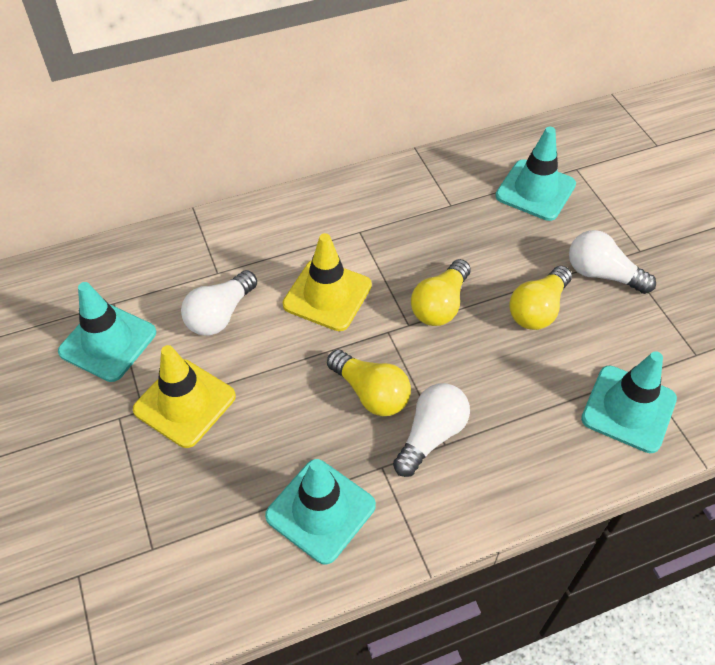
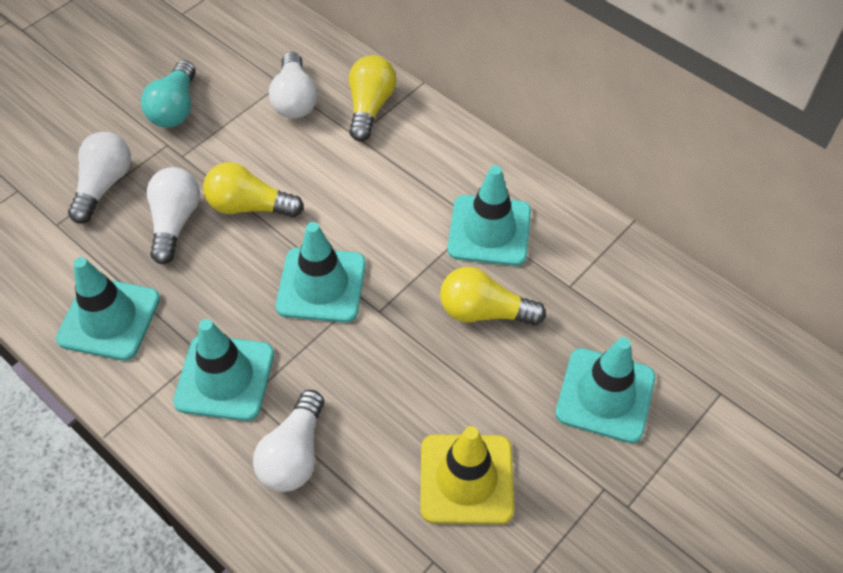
turquoise light bulb: none = 0 -> [141,60,196,128] = 1
turquoise traffic cone: [58,282,156,382] [265,459,376,565] [495,127,576,221] [581,351,677,453] = 4 -> [56,257,160,361] [173,319,274,421] [276,222,366,323] [448,165,531,266] [555,337,655,443] = 5
white light bulb: [181,270,257,336] [393,383,470,477] [569,230,656,294] = 3 -> [68,132,131,224] [147,167,200,264] [253,390,324,492] [269,52,317,118] = 4
yellow traffic cone: [133,345,236,448] [283,233,372,331] = 2 -> [420,426,514,524] = 1

